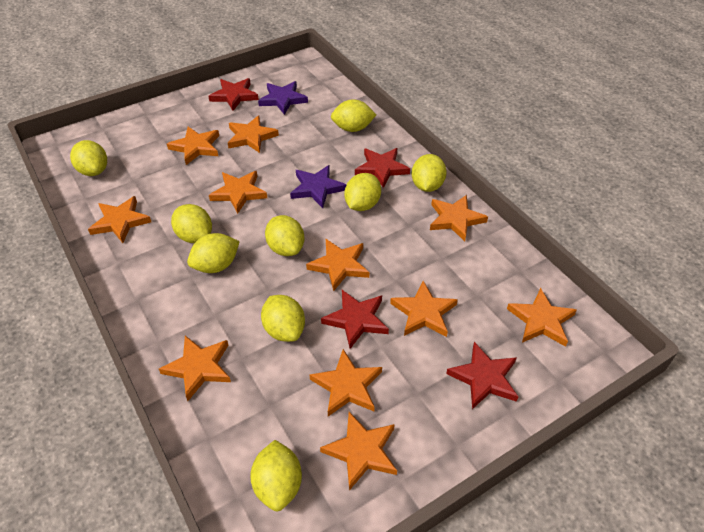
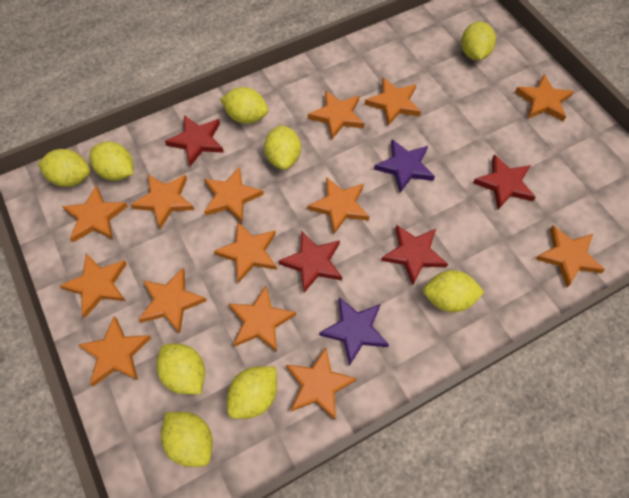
orange star: [88,196,151,243] [159,336,231,401] [167,127,219,165] [209,171,267,214] [228,115,279,153] [306,239,369,291] [310,349,382,416] [320,412,397,490] [390,281,458,337] [430,195,488,241] [507,288,577,347] = 11 -> [60,254,127,318] [62,186,128,242] [78,316,151,386] [131,174,194,229] [138,268,207,334] [204,166,264,223] [214,222,277,283] [228,286,296,352] [286,347,357,421] [307,177,370,234] [308,90,365,139] [365,78,421,126] [515,74,574,121] [536,226,605,287] = 14

